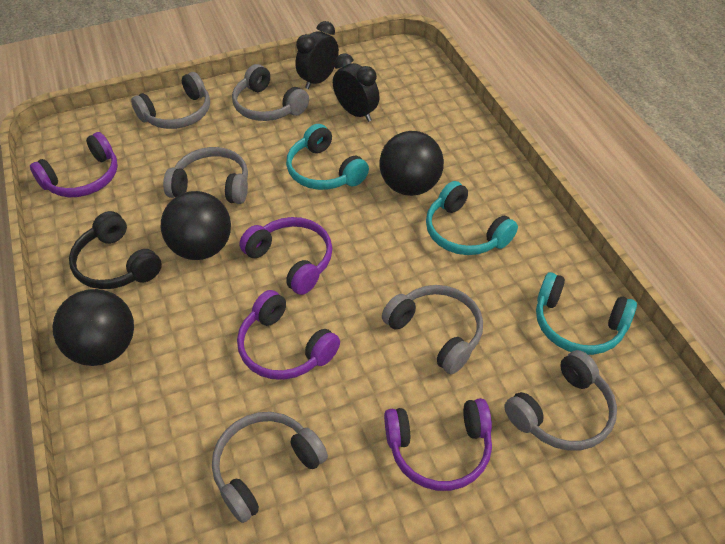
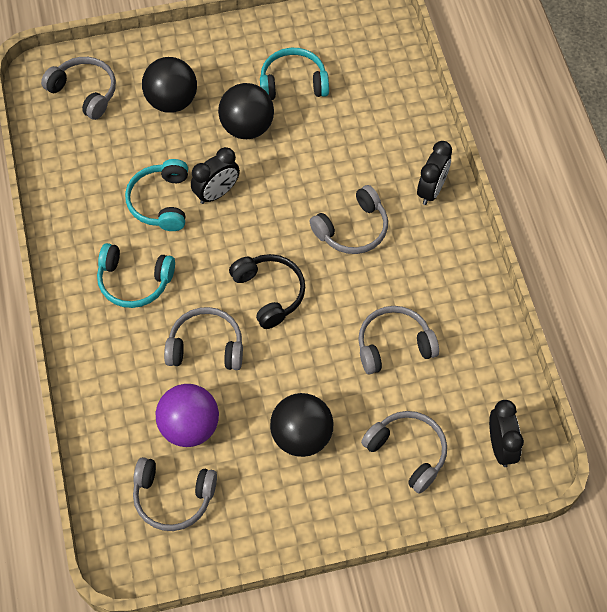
black clock: [295,21,339,89] [333,53,380,122] = 2 -> [191,147,240,204] [417,141,452,205] [489,400,524,467] = 3
purple ball: none = 0 -> [156,384,219,447] = 1
purple headphones: [30,132,118,197] [237,290,340,380] [239,217,332,295] [384,398,492,491] = 4 -> none = 0

